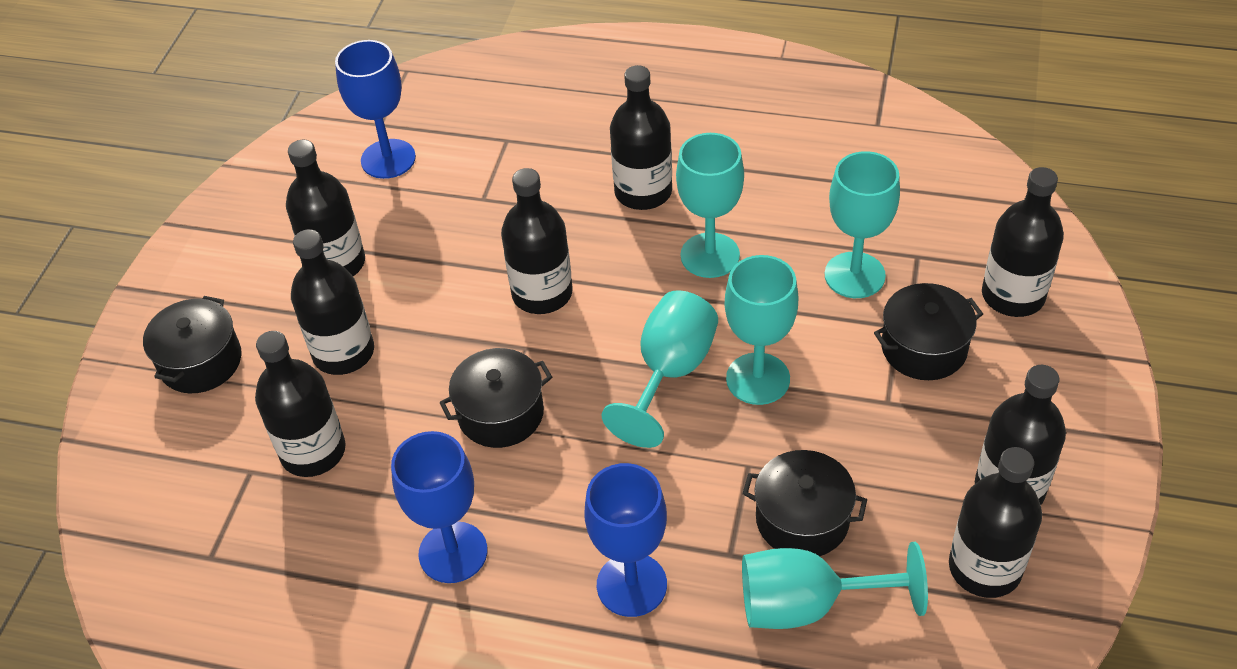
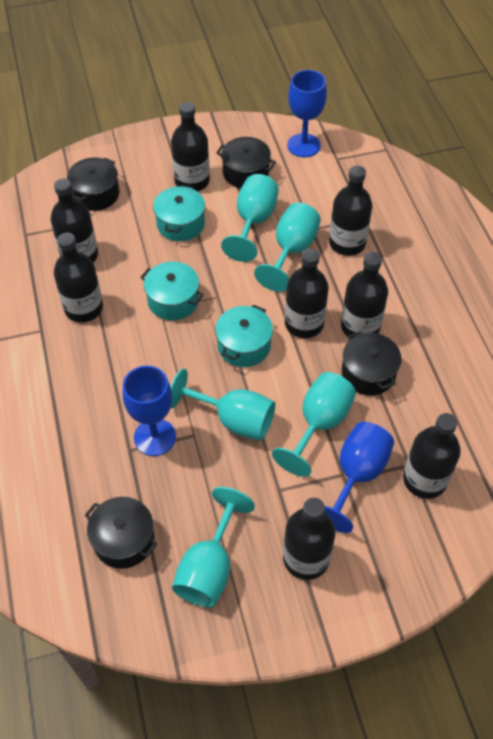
turquoise pot: none = 0 -> [140,262,204,320] [153,185,205,241] [215,305,273,367] = 3

